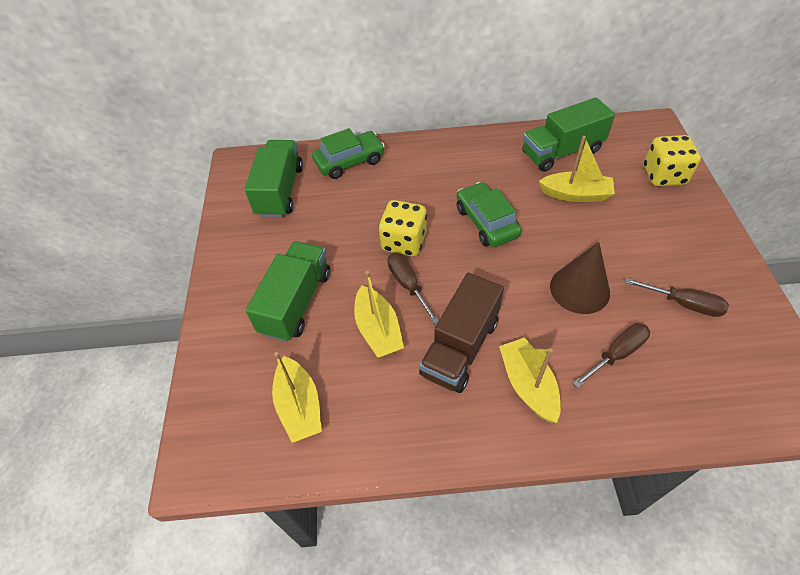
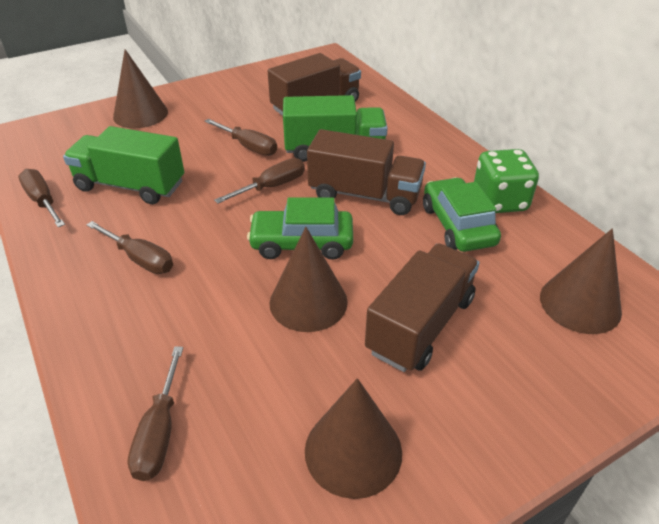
brown cone: [550,242,610,314] = 1 -> [113,49,168,128] [269,227,348,332] [305,378,402,499] [540,229,622,334] = 4
brown screwdriver: [387,253,439,324] [573,323,650,388] [625,278,729,317] = 3 -> [18,169,65,227] [87,221,173,274] [127,346,183,481] [205,119,277,156] [214,158,305,204] = 5
brown truck: [419,273,504,393] = 1 -> [268,53,361,116] [307,129,426,215] [365,243,479,372] = 3
green dice: none = 0 -> [474,149,539,213] = 1
green truck: [245,140,303,218] [245,241,330,342] [522,97,615,172] = 3 -> [63,126,184,204] [283,95,388,162] = 2
yellow boat: [272,352,322,443] [354,271,404,358] [499,337,561,423] [539,136,615,202] = 4 -> none = 0
yellow dice: [378,200,427,256] [644,135,701,186] = 2 -> none = 0

